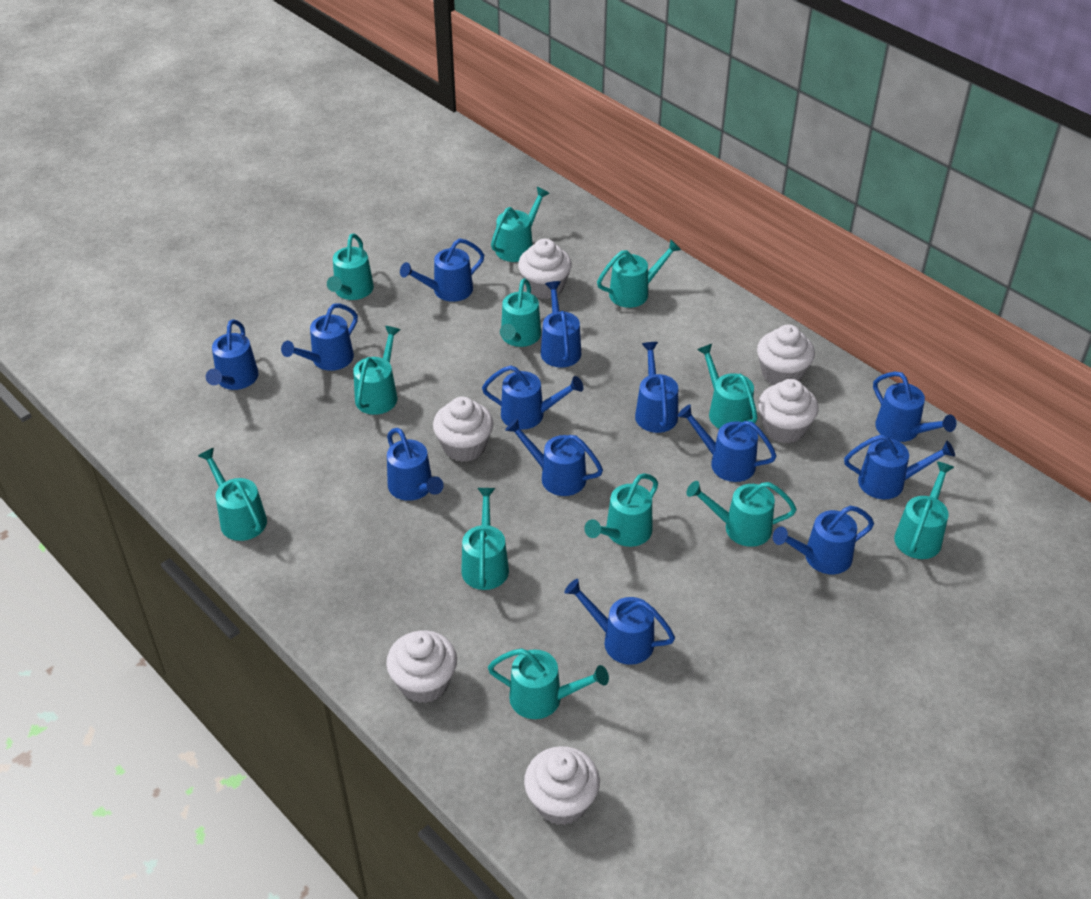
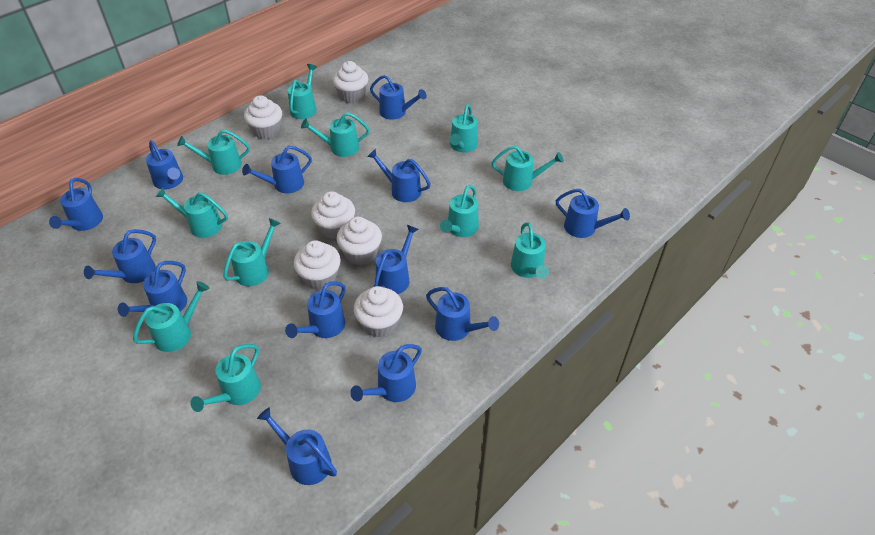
turquoise watering can: [198,448,267,541] [327,233,374,300] [353,326,401,415] [461,488,509,590] [488,648,609,719] [491,187,550,262] [500,278,541,347] [584,473,658,547] [597,239,681,308] [686,481,797,547] [697,344,757,429] [894,461,954,559] = 12 -> [133,281,209,352] [156,188,228,238] [177,130,250,175] [190,344,261,412] [223,218,281,286] [287,64,317,119] [301,112,370,157] [440,185,479,237] [450,104,478,153] [492,145,564,191] [511,222,549,279] = 11

